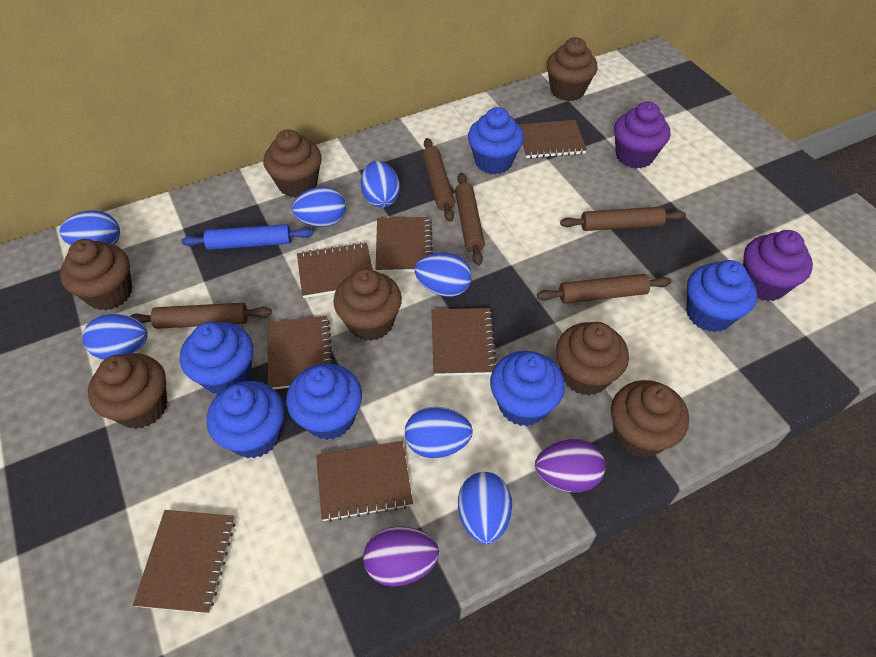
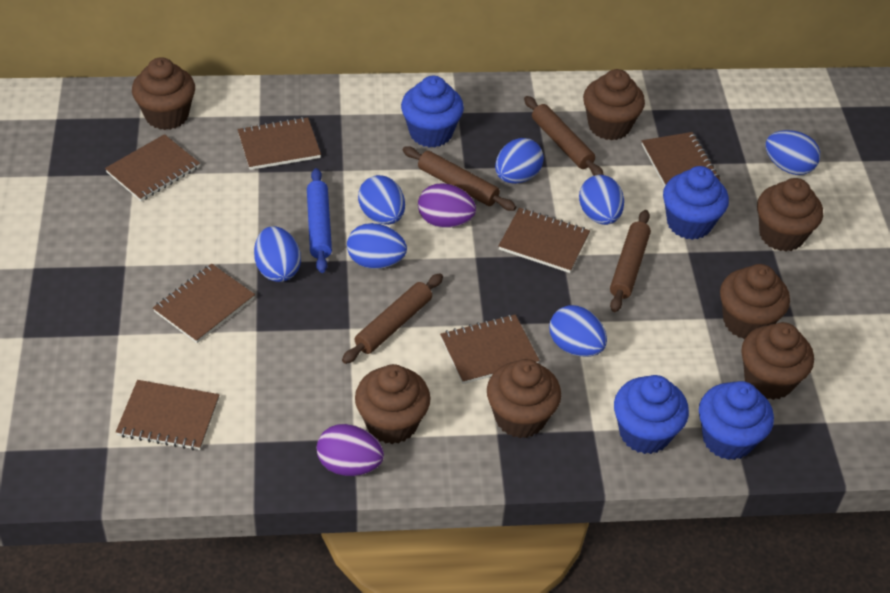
blue cupcake: [180,322,253,395] [207,381,285,458] [286,363,362,440] [468,107,524,174] [490,351,565,426] [687,260,757,332] = 6 -> [401,76,464,148] [614,375,689,454] [663,166,729,240] [699,381,774,460] = 4
brown rolling pin: [131,303,272,329] [422,138,455,222] [455,173,485,266] [537,274,671,304] [560,207,686,231] = 5 -> [342,273,443,364] [403,146,516,211] [524,96,604,176] [610,210,651,312] = 4
purple cupcake: [614,102,670,169] [743,230,813,301] = 2 -> none = 0

